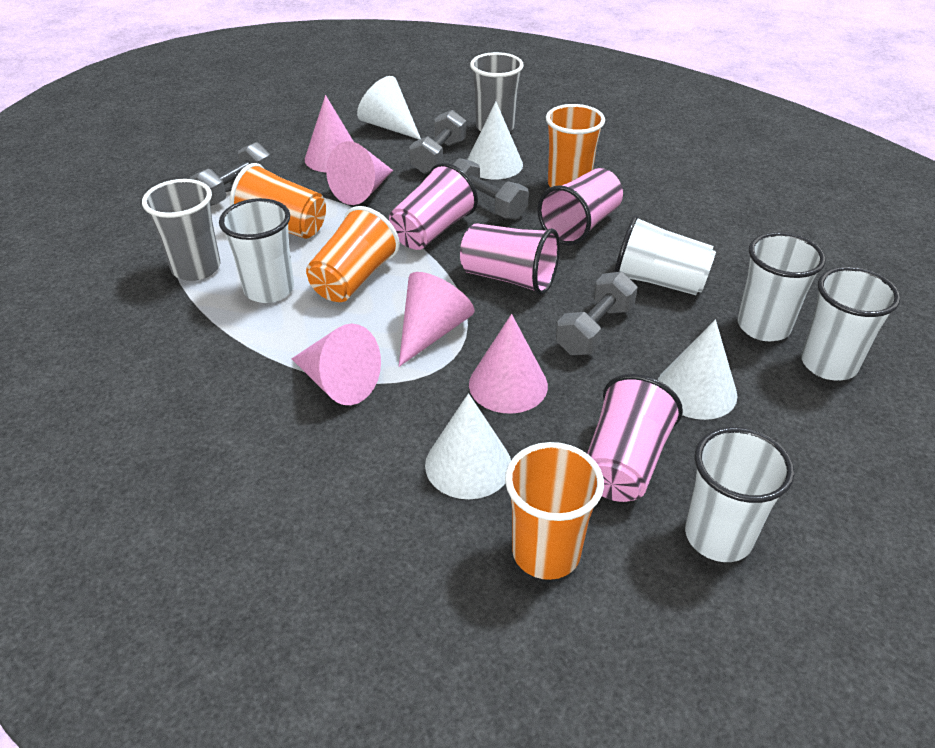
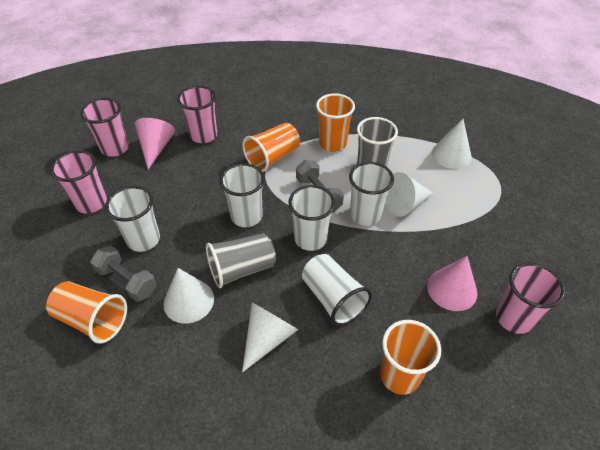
grey dumbbell: [190,142,273,206] [409,110,466,174] [453,158,529,220] [556,271,638,355] = 4 -> [90,245,157,302] [296,160,344,212] = 2
pink cone: [292,324,381,405] [305,95,354,173] [326,141,393,205] [399,272,474,367] [469,314,548,414] = 5 -> [135,118,175,170] [427,256,477,311] = 2

